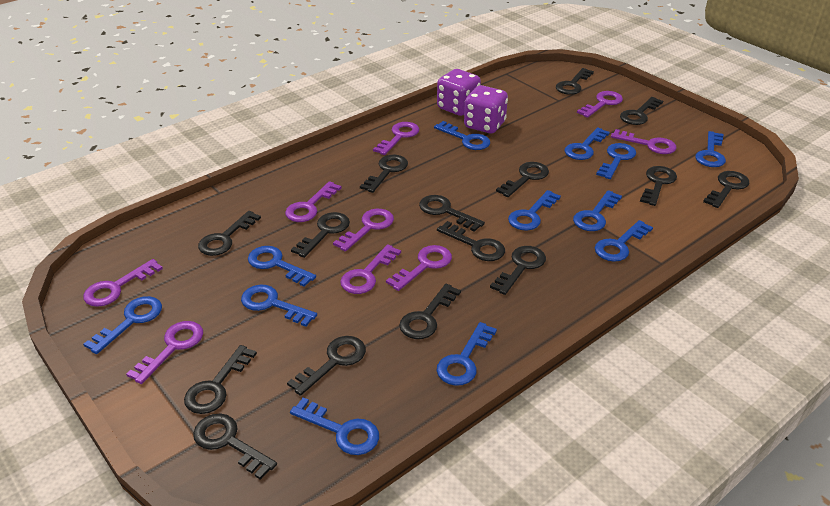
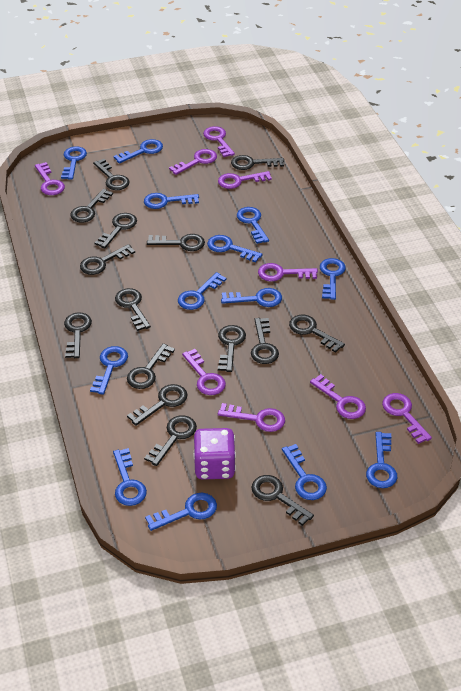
blue key: [83,296,162,354] [241,284,317,327] [248,246,316,287] [290,397,379,455] [434,121,490,150] [436,322,497,386] [508,190,561,231] [564,127,610,160] [573,190,622,231] [595,220,653,262] [596,143,636,179] [695,131,726,167] = 12 -> [61,146,87,180] [90,346,128,395] [113,139,163,163] [113,448,147,506] [144,193,199,209] [145,493,217,531] [178,272,227,310] [207,235,262,262] [221,288,282,307] [237,207,269,244] [282,444,327,500] [320,258,346,300] [366,432,397,488] = 13
purple dice: [437,69,481,116] [464,85,508,133] = 2 -> [193,428,236,479] = 1

